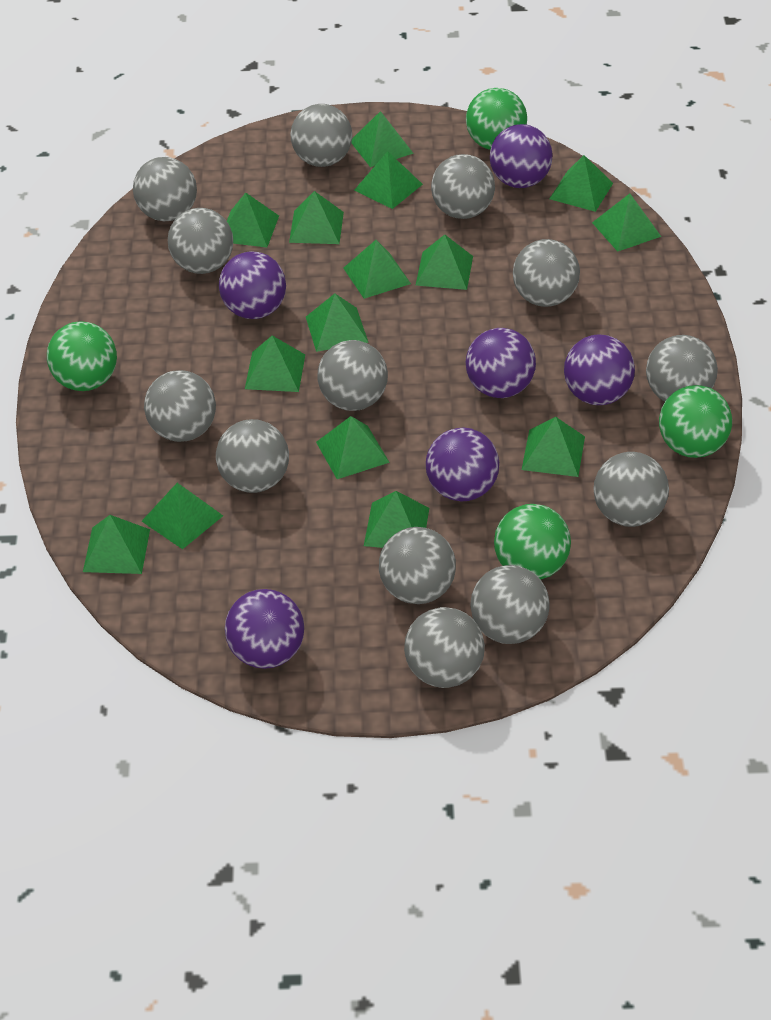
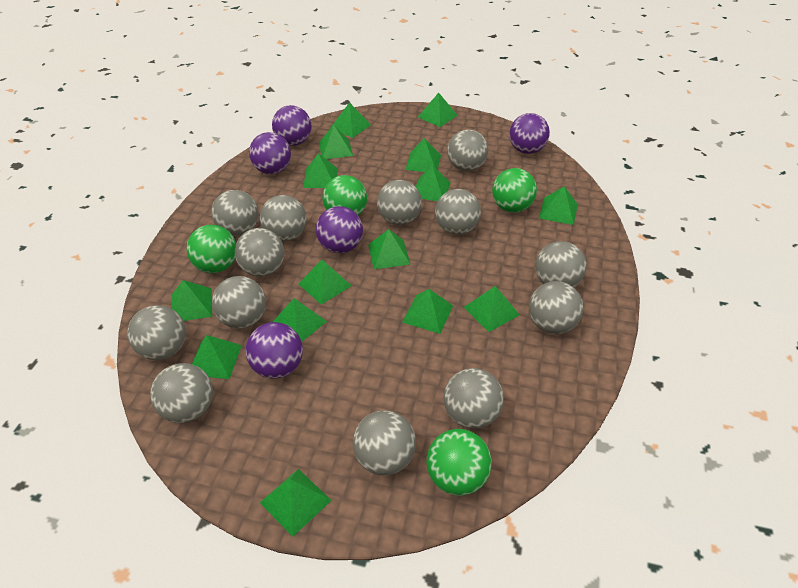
purple ball: [219,252,286,319] [225,589,304,669] [426,427,499,501] [466,328,536,398] [490,124,552,188] [564,335,635,405] = 6 -> [246,322,303,379] [249,132,291,174] [272,105,312,146] [316,206,363,254] [509,113,550,154] = 5

